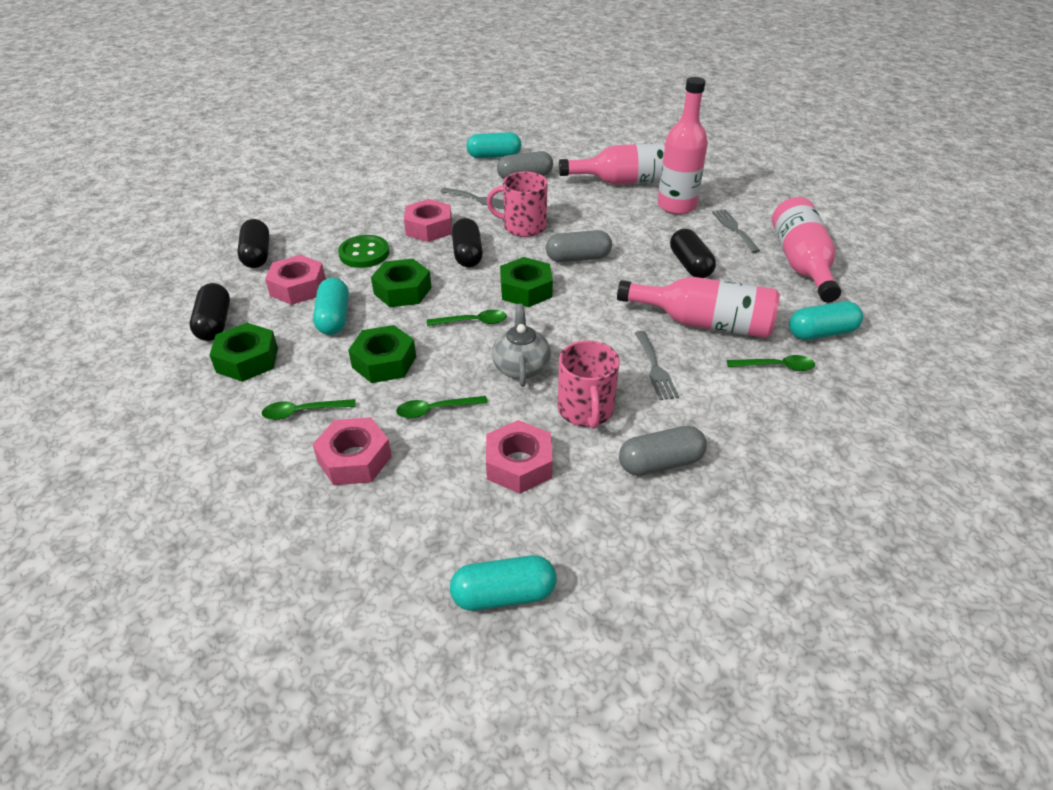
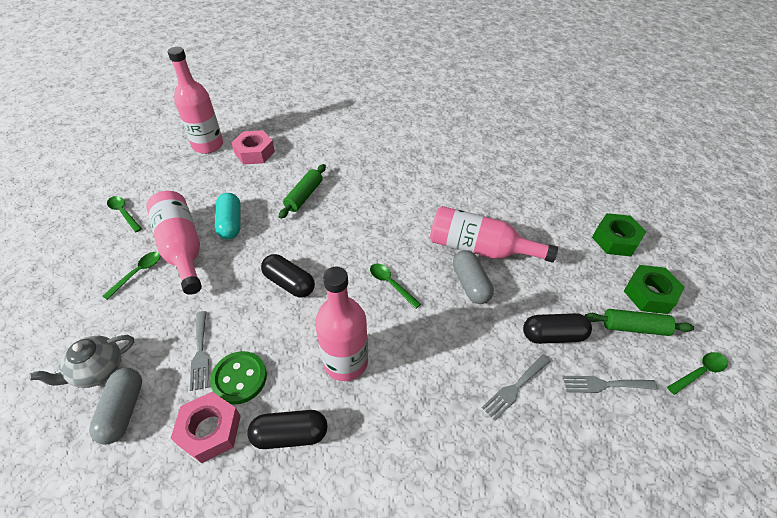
black capsule: [190,283,230,341] [237,219,269,268] [452,218,483,267] [670,229,716,278] = 4 -> [247,410,328,449] [261,254,315,298] [523,313,592,344] = 3
green nut: [209,323,278,382] [348,325,416,383] [371,259,432,307] [500,257,553,307] = 4 -> [592,213,647,257] [624,265,684,314] = 2
green rolling pin: none = 0 -> [279,164,326,219] [585,309,694,336] = 2
grey capsule: [497,151,553,179] [546,230,612,262] [619,426,707,476] = 3 -> [89,368,142,445] [453,250,494,304] = 2
pink mug: [487,172,548,237] [558,340,620,429] = 2 -> none = 0
pink nut: [265,255,326,305] [312,417,392,485] [404,199,452,242] [486,420,553,494] = 4 -> [171,392,241,463] [232,130,275,165] = 2
turquoise capsule: [313,278,349,335] [450,555,557,611] [466,132,521,158] [789,301,863,340] = 4 -> [215,193,241,239] = 1

